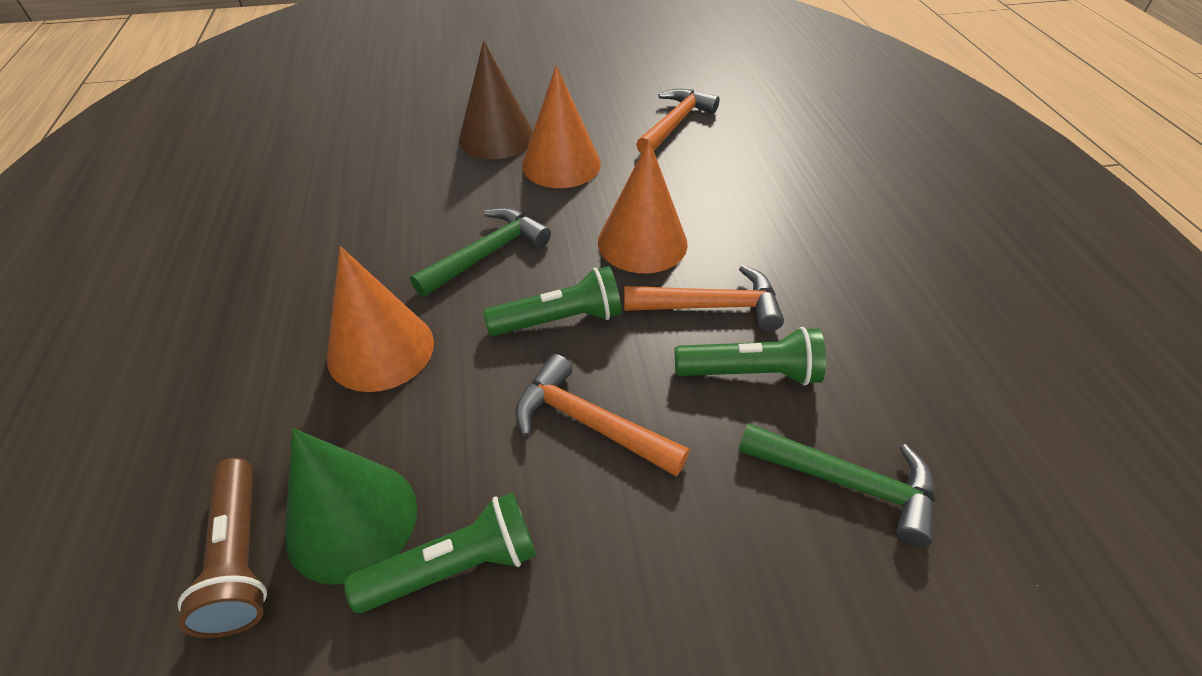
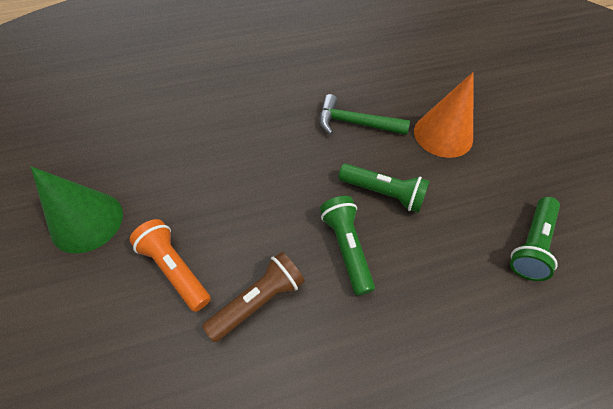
brown cone: [459,40,533,159] = 1 -> none = 0
green hammer: [410,207,551,297] [738,423,936,547] = 2 -> [319,94,410,135] = 1
orange cone: [327,246,434,392] [522,65,601,188] [598,140,688,273] = 3 -> [414,72,474,158] = 1
orange flashlight: none = 0 -> [129,219,211,312] = 1
orange hammer: [515,354,689,476] [624,265,784,332] [636,88,720,153] = 3 -> none = 0

